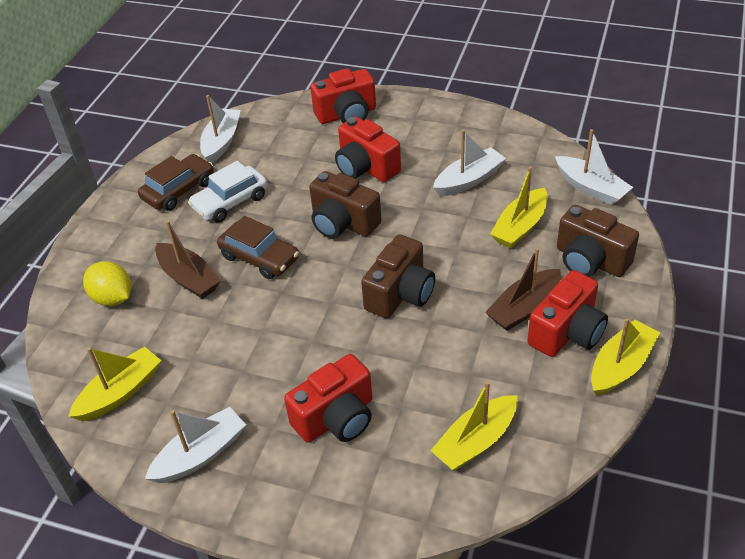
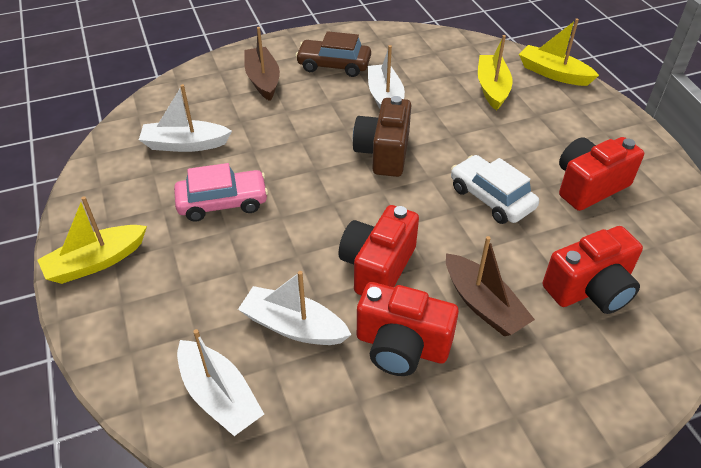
brown camera: [309,171,381,238] [361,234,435,318] [557,205,639,277] = 3 -> [353,96,411,177] = 1
brown car: [138,154,213,211] [217,216,299,279] = 2 -> [295,31,371,77] = 1
pink car: none = 0 -> [174,163,268,222] = 1
yellow boat: [68,347,161,421] [430,381,518,471] [490,167,548,248] [591,319,660,396] = 4 -> [37,196,147,284] [478,35,513,111] [519,18,599,86] = 3
yellow lemon: [83,261,132,306] = 1 -> none = 0

